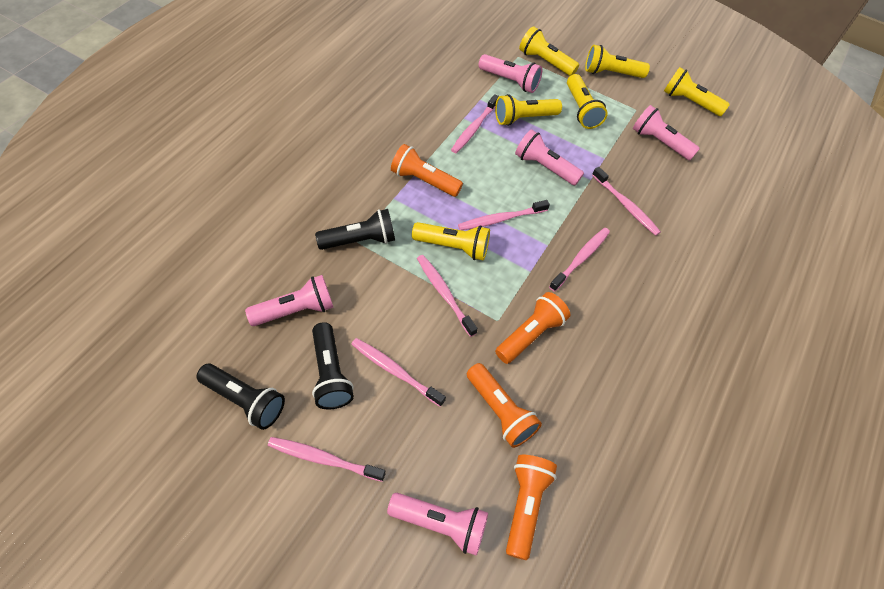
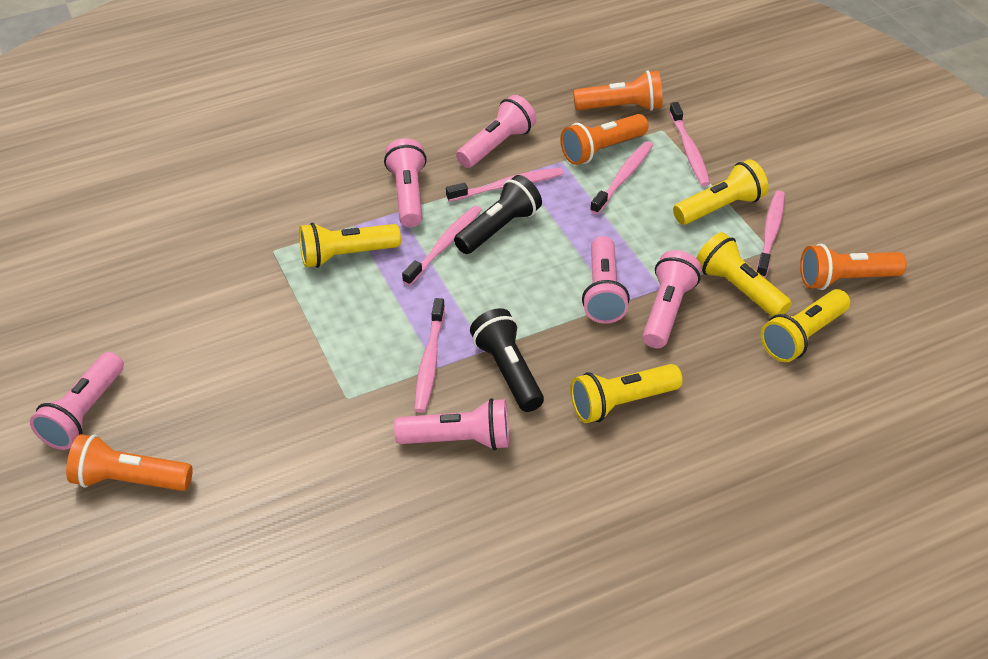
black flashlight: [196,364,285,430] [312,322,354,410] [315,209,395,250] = 3 -> [454,175,542,254] [470,308,544,412] = 2
pink flashlight: [245,275,333,326] [387,493,488,556] [479,54,542,93] [515,129,584,185] [633,105,700,160] = 5 -> [30,352,124,450] [384,138,427,227] [394,398,509,450] [456,95,536,168] [582,236,630,324] [643,250,702,348] = 6
pink toothbrush: [268,437,386,482] [351,338,446,407] [417,255,478,337] [451,94,499,153] [458,200,550,230] [549,228,610,292] [592,167,661,236] = 7 -> [402,205,482,286] [414,298,445,413] [446,168,564,202] [590,141,653,214] [669,102,710,186] [756,191,785,278] = 6
yellow flashlight: [412,222,490,261] [495,94,562,126] [519,26,579,76] [567,74,608,129] [585,45,650,78] [664,67,730,116] = 6 -> [299,222,401,268] [570,364,683,423] [673,159,768,225] [696,232,792,317] [761,289,850,362] = 5

